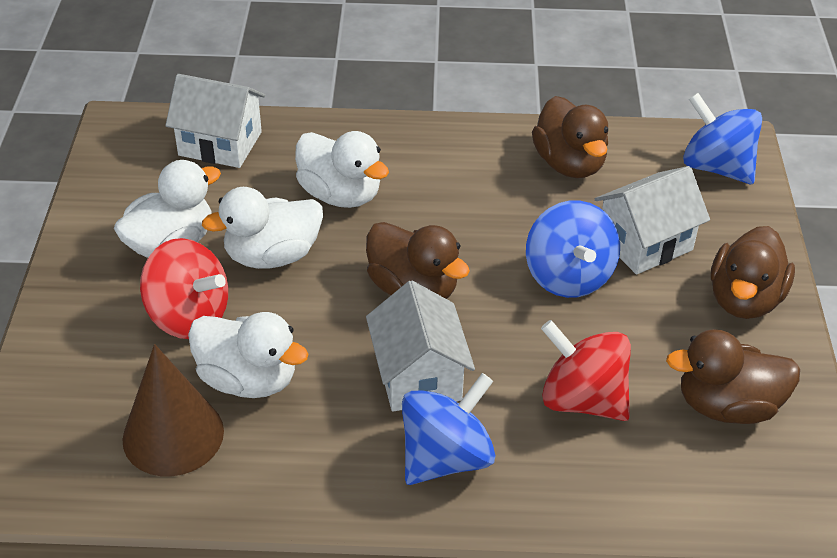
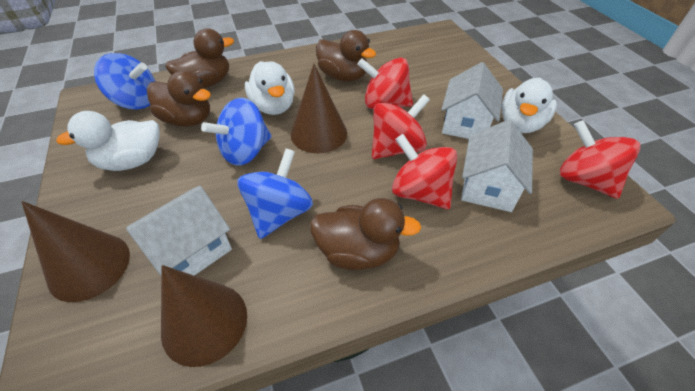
brown cone: [122,344,224,476] = 1 -> [21,201,130,302] [161,265,247,367] [291,64,347,153] = 3
red spinning top: [140,238,228,339] [541,320,631,421] = 2 -> [357,57,413,109] [372,94,430,159] [392,134,458,209] [560,120,640,199] = 4
white duck: [114,160,221,258] [188,312,308,398] [202,187,323,269] [295,131,389,208] = 4 -> [56,111,160,171] [245,61,295,115] [501,78,557,133] = 3

